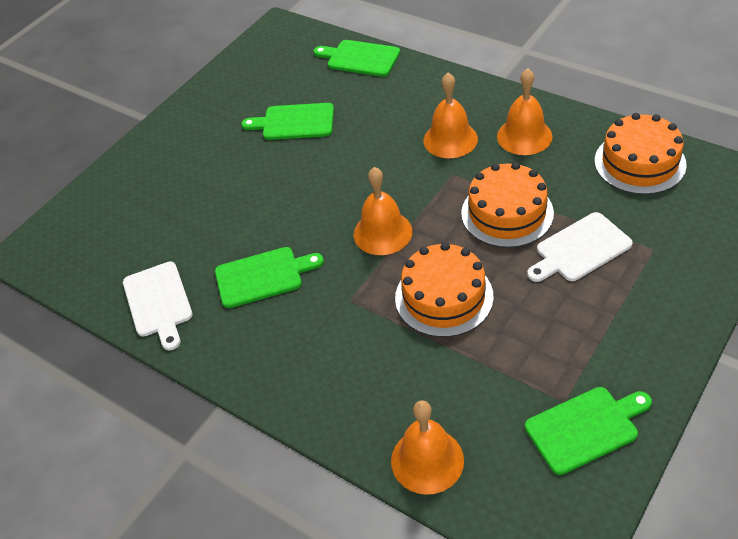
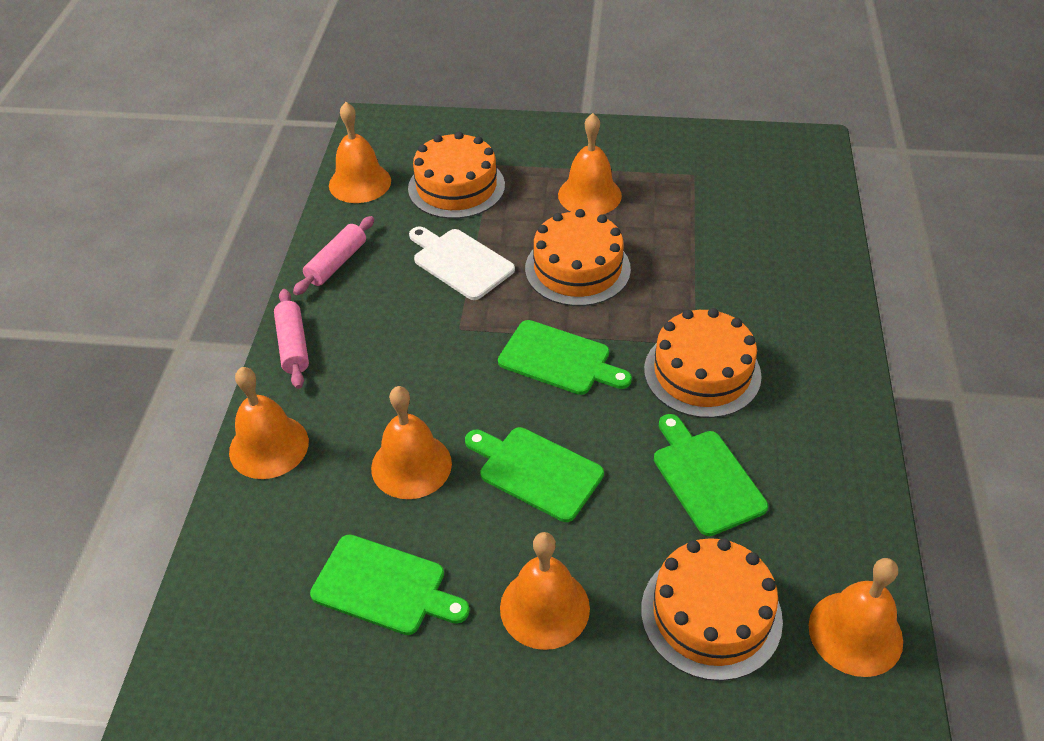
orange bell: [354,167,412,255] [391,400,464,495] [424,73,478,158] [497,69,552,155] = 4 -> [229,367,309,479] [329,102,391,203] [371,386,452,499] [500,532,590,650] [558,113,622,215] [809,558,903,677] = 6
orange cake: [395,242,493,337] [461,162,554,248] [595,113,687,195] = 3 -> [408,132,505,219] [525,209,631,306] [641,538,783,681] [644,308,762,418] = 4
pink rolling pin: none = 0 -> [274,289,309,389] [293,216,374,295] = 2
white cutting board: [123,261,193,351] [527,212,633,282] = 2 -> [409,226,515,300] = 1

